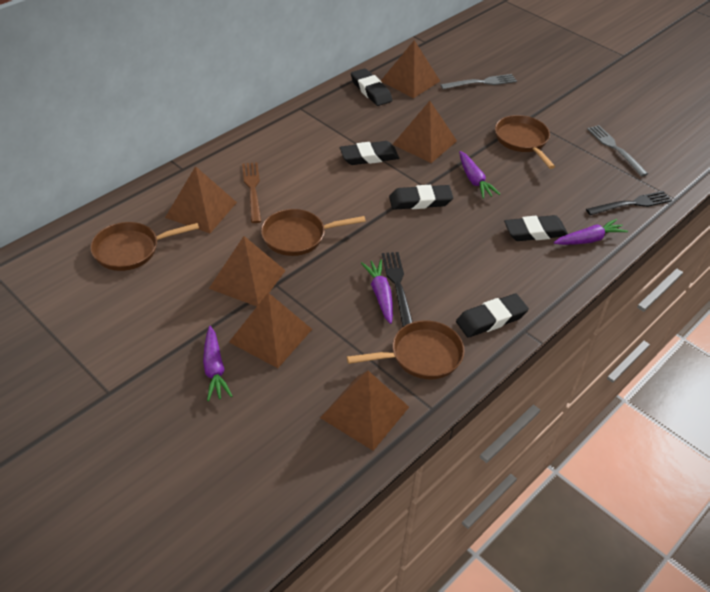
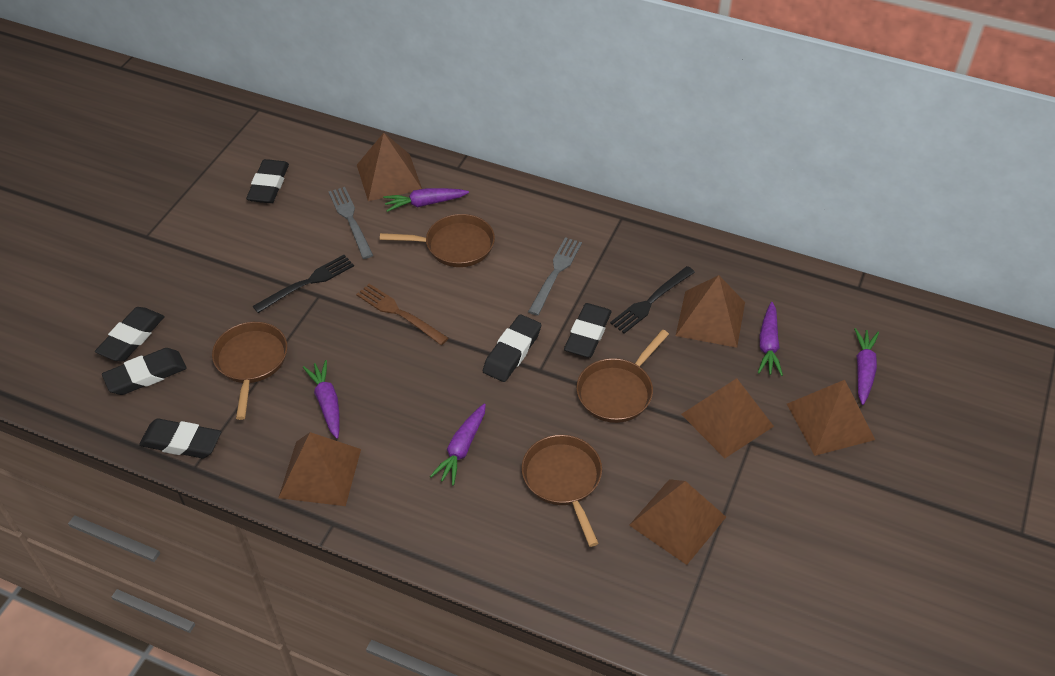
black eraser: [340,141,399,165] [351,68,392,106] [389,185,453,210] [456,293,529,338] [504,215,568,241] = 5 -> [95,307,165,362] [102,348,186,395] [139,418,221,458] [246,159,289,203] [483,315,541,382] [564,303,612,358] = 6
purple carrot: [203,326,232,401] [361,260,393,324] [459,151,500,199] [554,219,628,245] = 4 -> [303,360,340,439] [383,188,469,212] [430,404,486,486] [758,302,783,376] [854,328,879,405] = 5

